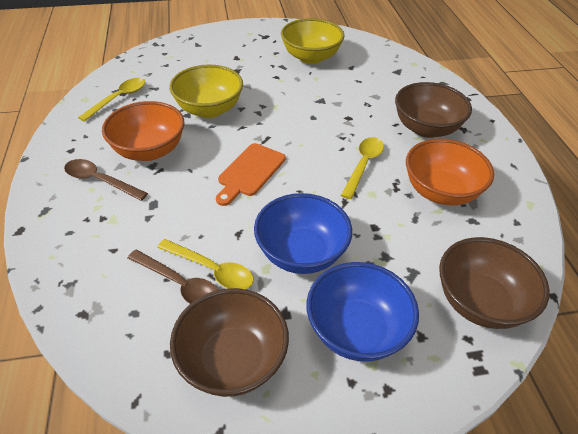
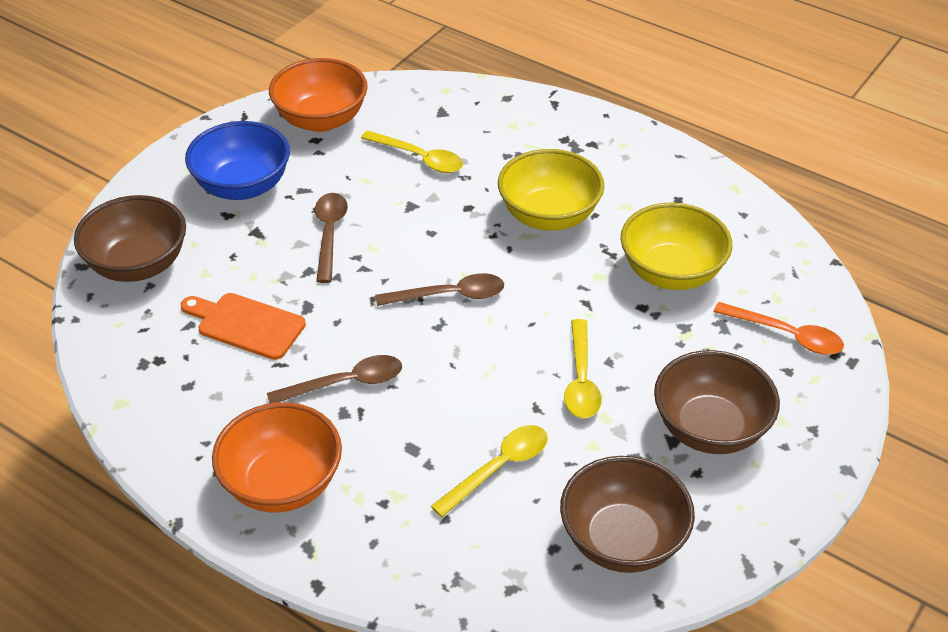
blue bowl: [254,193,352,274] [307,262,419,362] = 2 -> [185,121,290,200] = 1
brown spoon: [64,159,148,201] [128,250,218,304] = 2 -> [267,355,402,403] [315,193,348,283] [376,273,504,306] = 3
orange spoon: none = 0 -> [714,302,844,355] = 1

